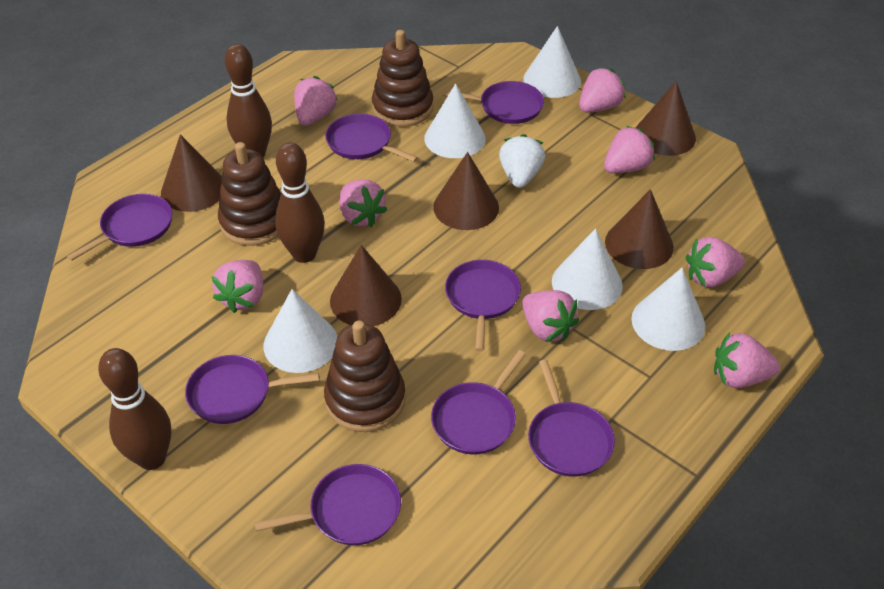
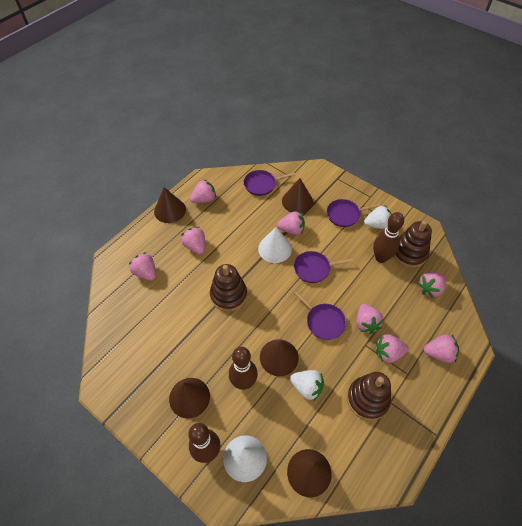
purple pan: [67,194,173,261] [185,355,319,424] [255,464,401,545] [325,114,418,162] [431,350,526,455] [442,81,544,124] [445,260,521,352] [528,360,615,477] = 8 -> [244,170,295,196] [294,251,353,283] [294,291,347,340] [327,199,381,227] = 4
white cone: [264,289,338,373] [424,83,486,158] [523,26,581,98] [552,228,623,310] [631,268,705,351] = 5 -> [223,435,267,482] [258,227,292,263] = 2
white strawberry: [499,134,545,188] = 1 -> [290,370,324,401] [364,205,391,229] = 2

